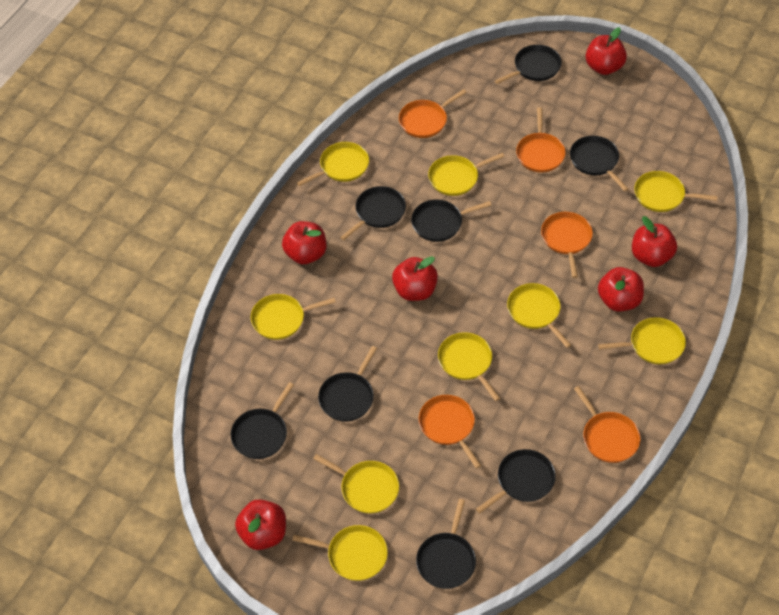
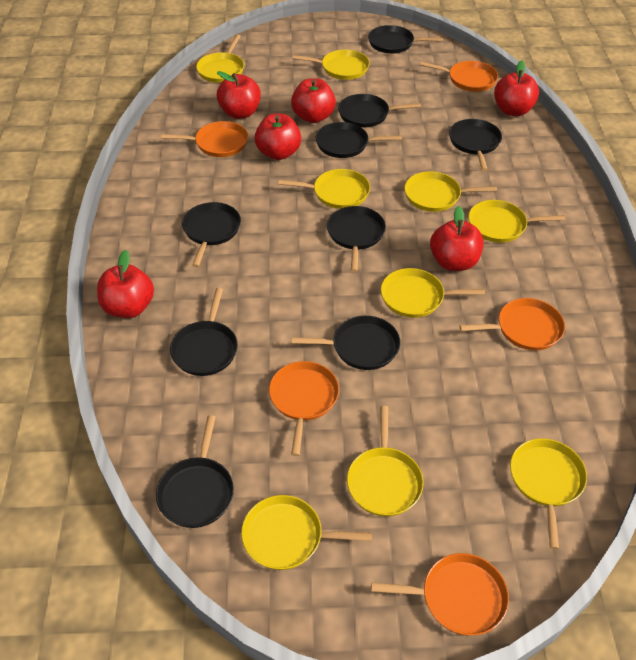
black pan: [231,382,294,459] [318,346,377,421] [340,186,406,240] [411,199,492,242] [416,499,476,589] [476,449,556,513] [495,45,562,84] [570,136,629,192] = 8 -> [156,415,234,528] [170,288,238,376] [182,202,241,267] [291,316,400,370] [316,122,402,158] [327,206,386,272] [338,94,421,127] [368,25,443,53] [449,119,502,171] = 9

